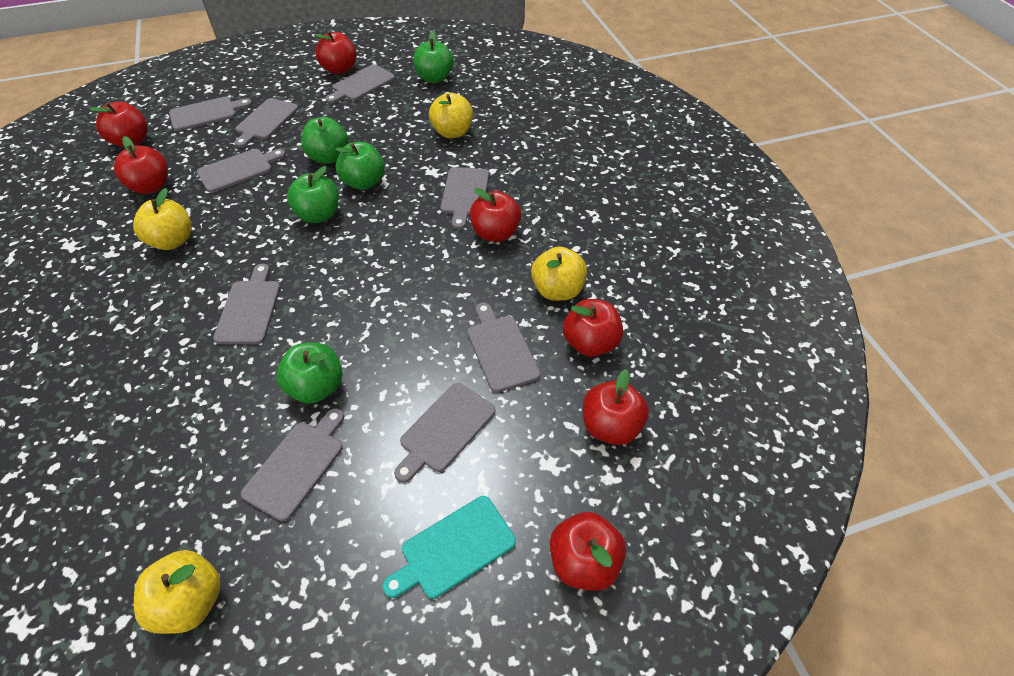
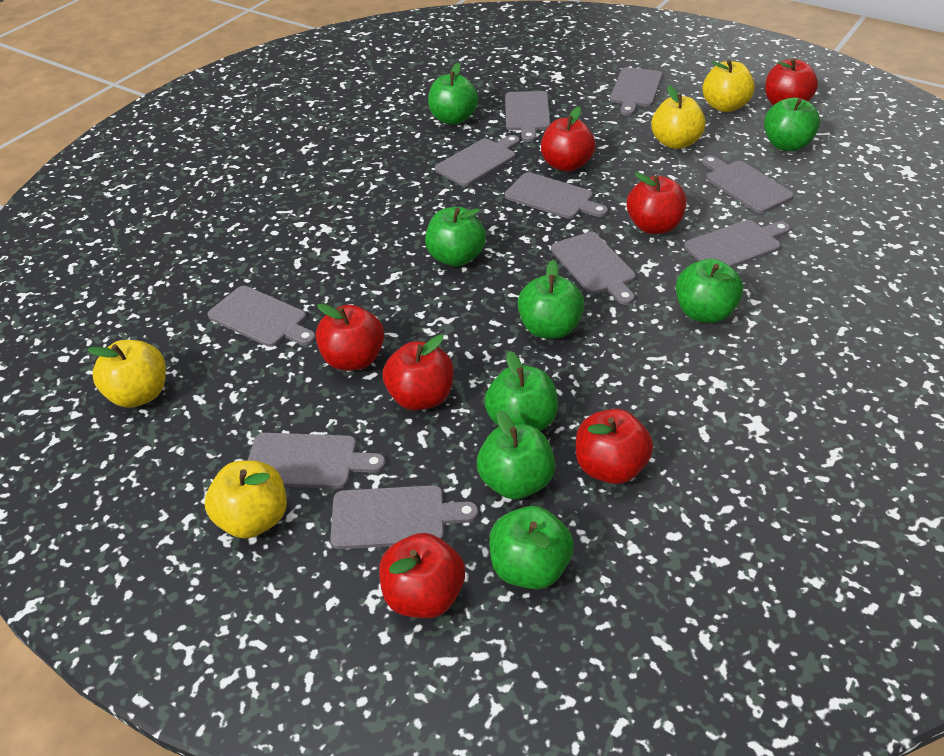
green apple: [276,343,342,404] [287,166,339,223] [301,117,349,164] [335,142,385,190] [413,31,454,83] = 5 -> [425,207,486,267] [428,63,478,125] [477,410,555,499] [484,351,558,431] [489,506,574,589] [518,260,584,339] [676,259,743,323] [764,97,820,151] = 8
grey cutting board: [169,96,252,131] [197,149,286,193] [213,264,280,344] [234,98,299,148] [241,408,344,521] [325,64,395,104] [394,383,495,483] [440,167,489,229] [467,302,540,392] = 9 -> [208,286,316,347] [248,433,386,489] [330,485,479,549] [435,135,520,186] [505,91,550,142] [505,172,608,219] [551,232,636,305] [610,67,663,116] [684,220,790,267] [702,155,794,213] = 10
turquoise cutting board: [382,496,516,599] = 1 -> none = 0

